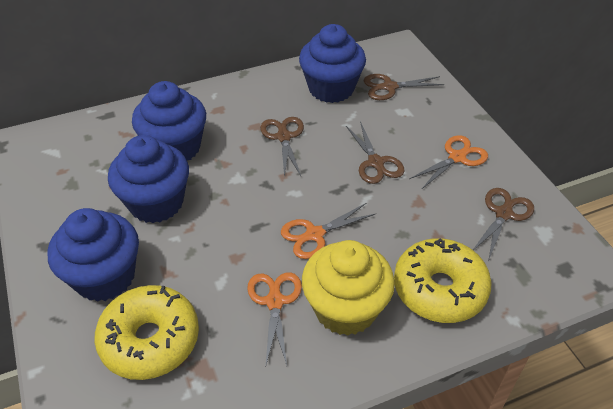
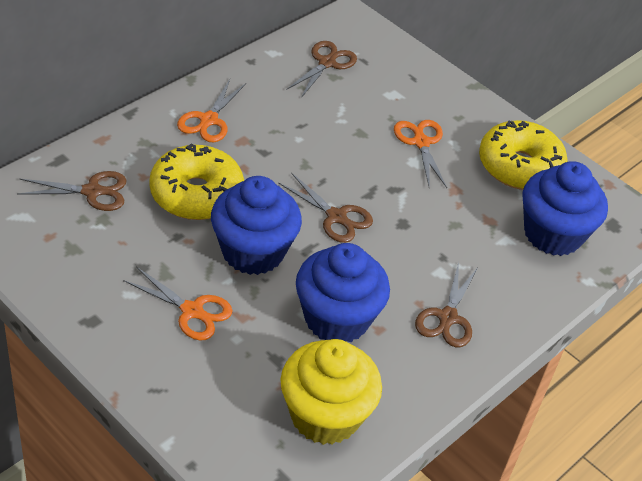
blue cupcake: [47,208,139,302] [108,135,189,223] [132,81,206,160] [299,24,366,103] = 4 -> [211,176,302,275] [296,243,390,342] [522,161,608,256] = 3

